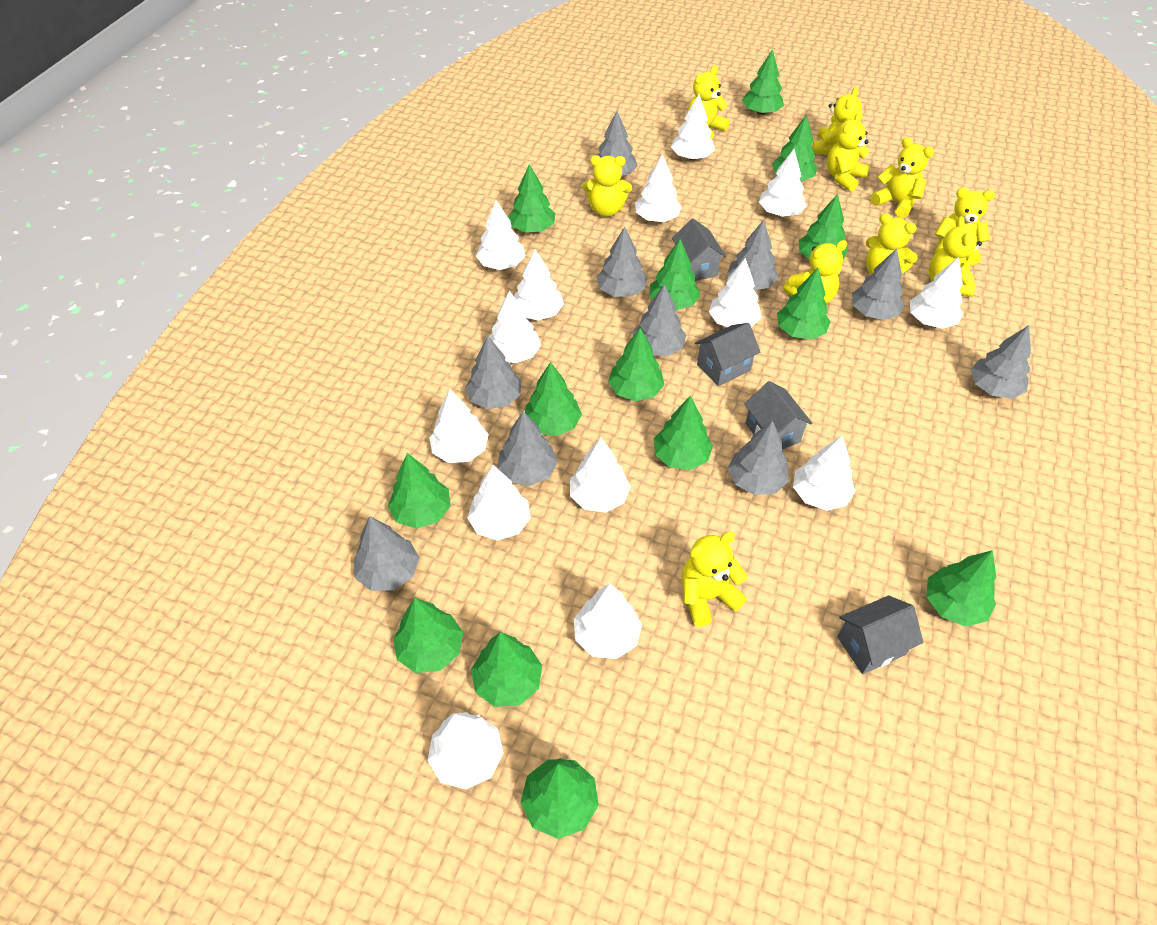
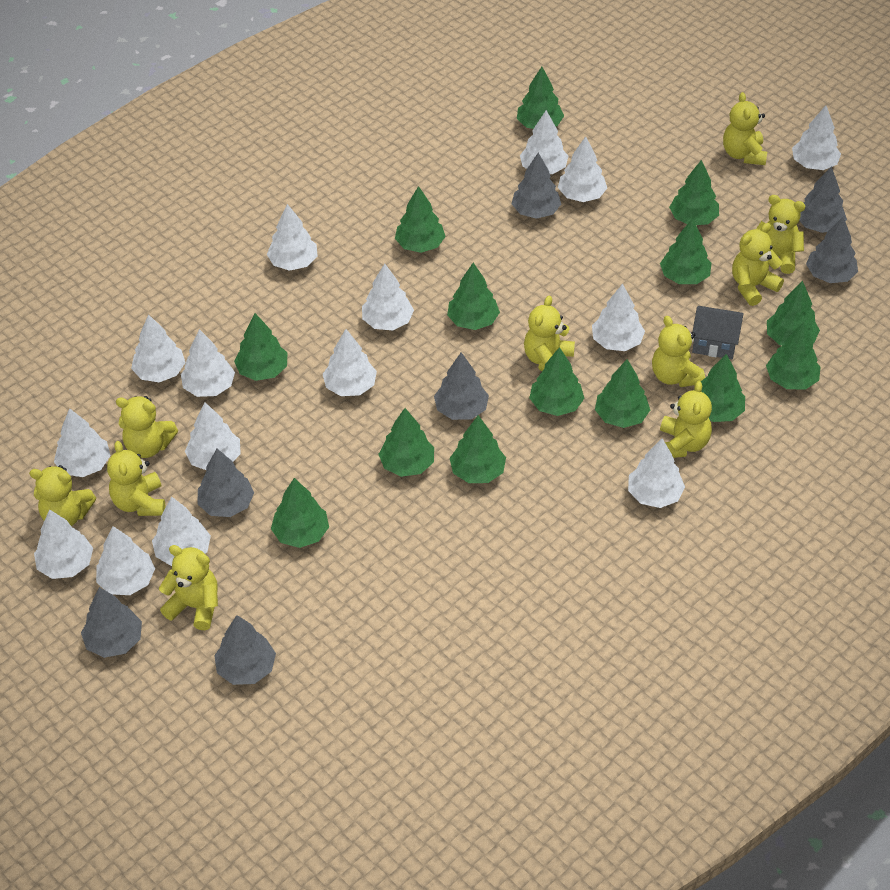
grey house: [672,218,726,281] [695,323,760,386] [745,381,813,449] [837,595,923,674] = 4 -> [692,306,744,359] = 1
grey tree: [354,516,419,591] [465,336,521,409] [497,411,558,486] [593,111,638,176] [596,227,647,297] [632,284,686,356] [727,220,778,290] [728,420,789,495] [852,248,905,320] [971,325,1031,399] = 10 -> [81,587,142,658] [198,449,254,517] [214,615,276,685] [434,352,489,420] [511,153,561,219] [799,166,847,233] [806,217,858,283] = 7
white tree: [427,712,504,789] [429,389,489,463] [467,465,531,541] [476,200,525,270] [489,291,541,363] [514,249,564,321] [570,438,631,513] [574,584,642,659] [635,154,682,222] [671,94,715,160] [709,258,762,327] [759,149,806,217] [793,435,855,511] [910,257,963,329] = 14 -> [34,509,93,579] [54,408,111,477] [96,526,155,595] [131,314,186,382] [152,496,211,566] [181,329,235,397] [185,402,241,470] [267,204,318,271] [323,329,377,396] [362,264,414,330] [520,110,568,174] [558,136,607,202] [592,284,645,351] [628,439,685,508] [792,105,841,170] = 15

